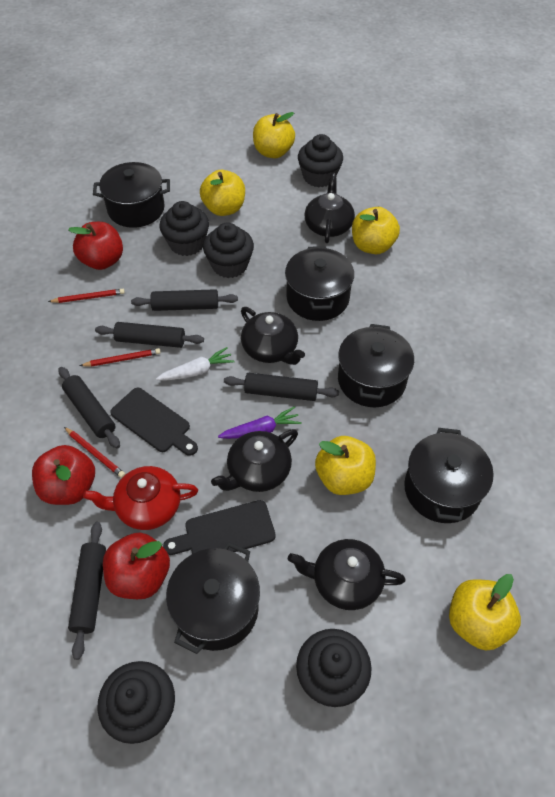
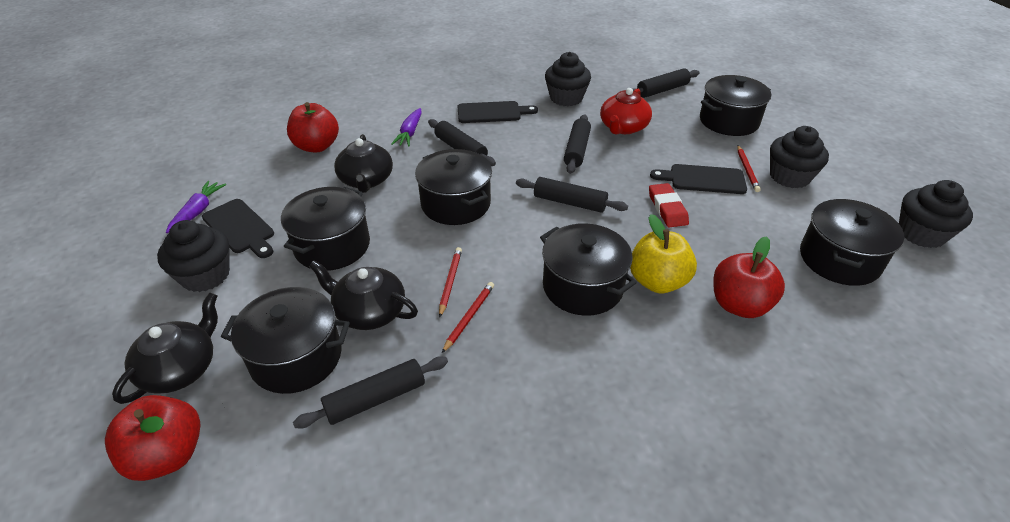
black cupcake: [97,661,175,744] [159,201,209,256] [203,222,254,278] [296,629,372,707] [298,134,343,187] = 5 -> [157,220,230,292] [545,52,591,106] [770,126,829,188] [899,180,973,248] = 4
black cutting board: [110,388,198,456] [163,500,276,555] = 2 -> [202,199,274,258] [457,101,538,123] [650,164,747,194] = 3
black pot: [93,162,170,228] [166,542,260,654] [285,246,354,321] [338,324,414,407] [404,428,494,523] = 5 -> [221,287,350,394] [281,187,370,271] [415,149,492,225] [540,223,637,316] [700,75,771,136] [800,199,904,286] = 6
black teapot: [211,429,298,492] [241,307,305,365] [288,539,405,610] [305,173,355,243] = 4 -> [112,292,218,404] [309,261,418,330] [334,134,393,193] = 3
purple carrot: [218,406,302,439] = 1 -> [166,181,226,233] [391,108,422,146] = 2
red eraser: none = 0 -> [649,183,689,227] = 1
white carrot: [156,347,235,381] = 1 -> none = 0
yellow apple: [200,170,245,216] [253,112,295,158] [315,436,376,495] [352,207,400,254] [449,574,521,651] = 5 -> [630,214,697,293] = 1

